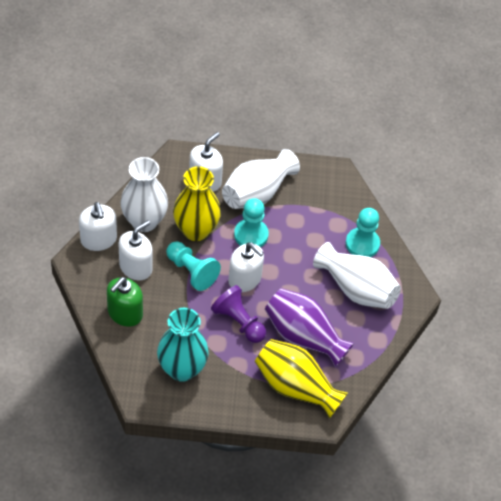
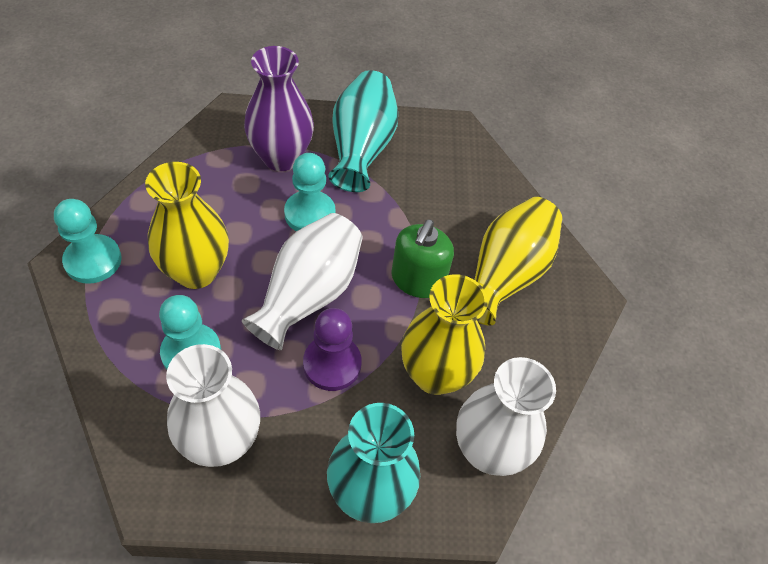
turquoise vase: [157,308,209,382] = 1 -> [327,403,420,523] [329,70,398,192] = 2
white soap dispenser: [79,202,117,251] [118,220,153,280] [189,132,223,192] [228,242,264,292] = 4 -> none = 0
yellow vase: [173,166,221,241] [255,339,348,418] = 2 -> [145,162,229,289] [401,274,488,395] [474,197,562,326] = 3

